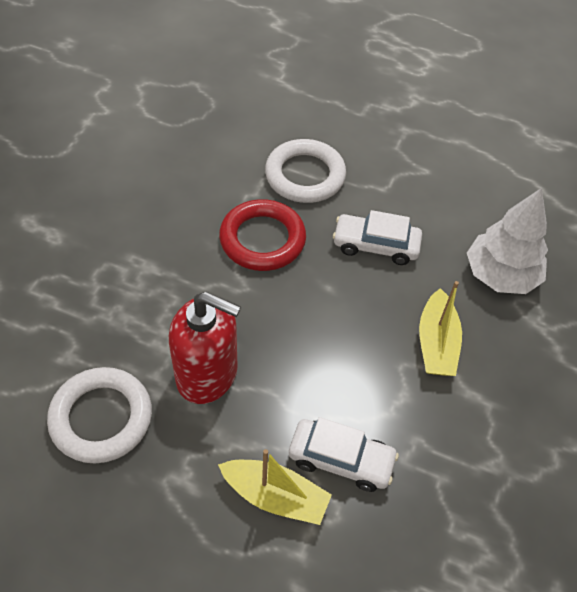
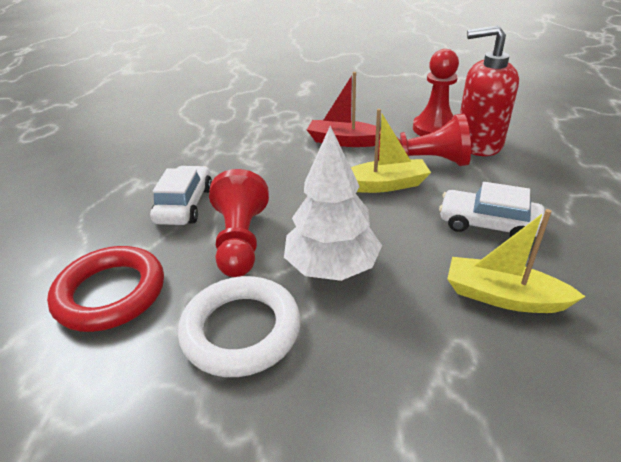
red boat: none = 0 -> [307,72,381,147] = 1
red pawn: none = 0 -> [209,169,269,277] [378,114,471,166] [413,49,459,136] = 3
white ring: [47,367,152,463] [265,139,346,203] = 2 -> [178,276,301,377] = 1

